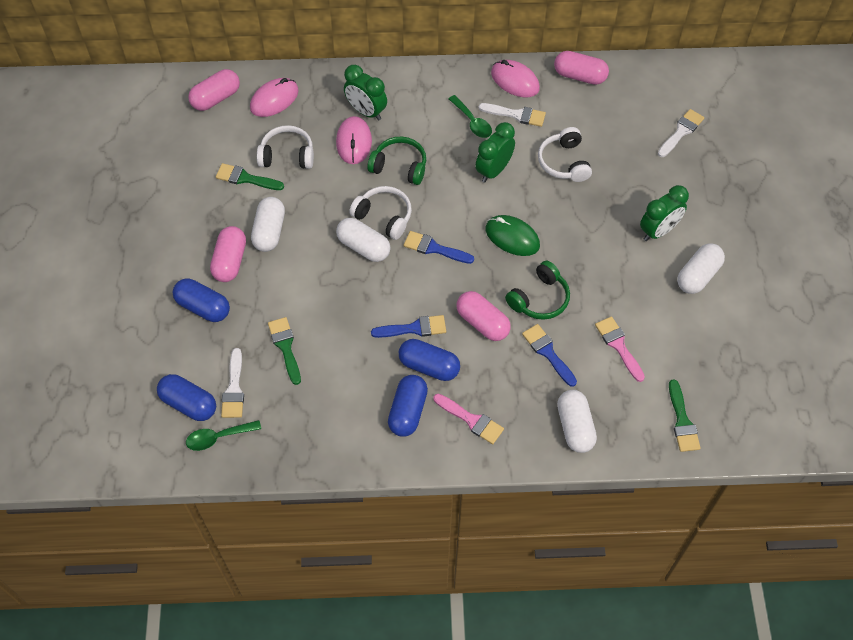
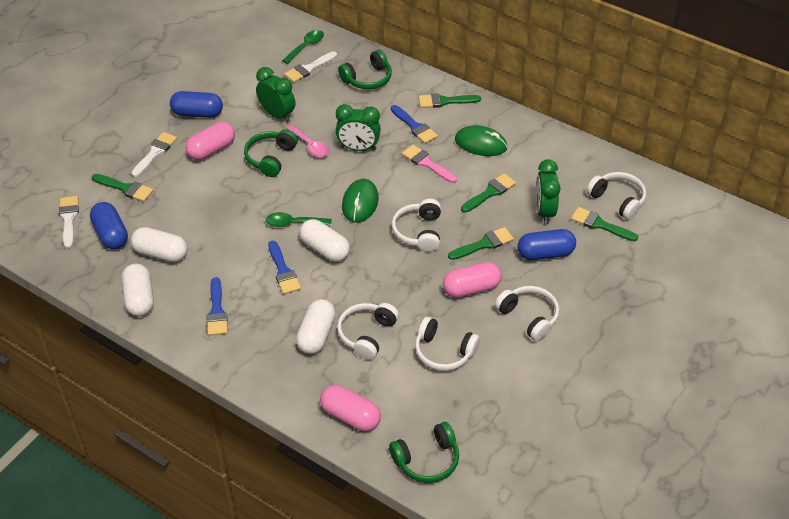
blue capsule: [157,374,216,421] [173,278,230,322] [388,375,428,436] [399,339,460,381] = 4 -> [90,202,128,249] [170,91,223,118] [517,229,576,260] = 3
green brush: [216,163,284,190] [268,317,301,385] [669,379,701,452] = 3 -> [92,174,153,202] [419,93,481,108] [448,227,514,260] [461,173,516,213] [571,207,638,241] = 5
green headphones: [368,137,426,185] [505,261,570,320] = 2 -> [244,129,298,177] [338,50,392,89] [389,422,459,483] = 3
green mouse: [485,215,540,256] = 1 -> [342,179,379,223] [455,125,508,156] = 2
pink brush: [433,394,504,444] [595,316,645,382] = 2 -> [402,145,457,183] = 1
pink capsule: [188,69,240,111] [210,226,246,282] [457,291,511,341] [554,51,609,85] = 4 -> [185,122,235,160] [320,385,381,431] [443,262,502,298] = 3
pink mouse: [250,78,299,117] [336,116,372,164] [491,60,540,97] = 3 -> none = 0
pink spoon: none = 0 -> [286,124,329,158] = 1
white headphones: [257,125,314,169] [349,186,412,240] [538,127,592,182] = 3 -> [337,303,399,360] [392,199,441,252] [415,317,480,371] [495,286,559,341] [586,172,646,220] = 5

